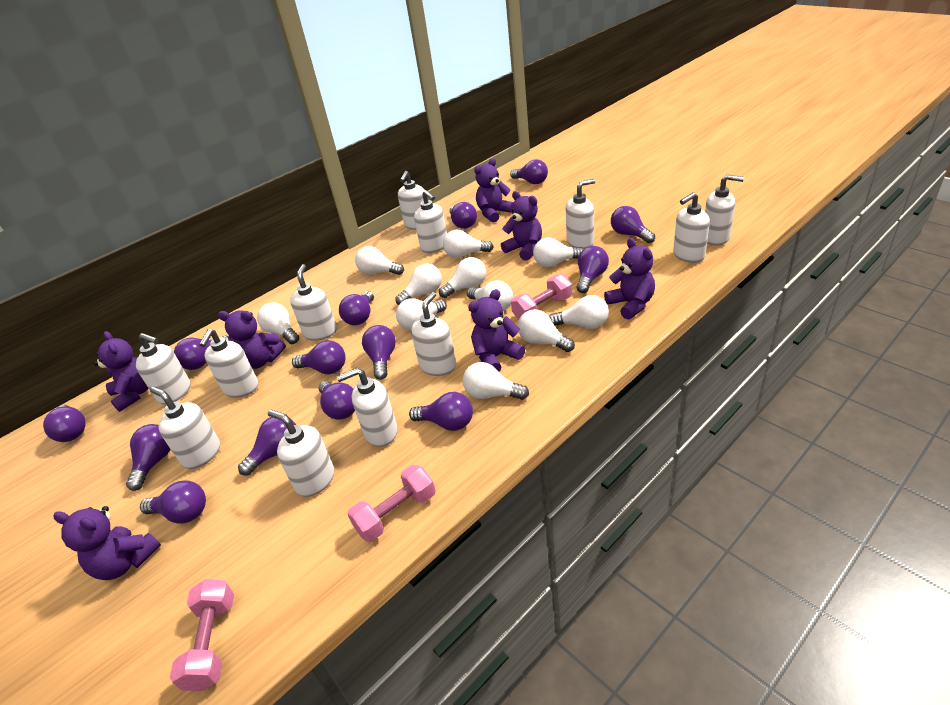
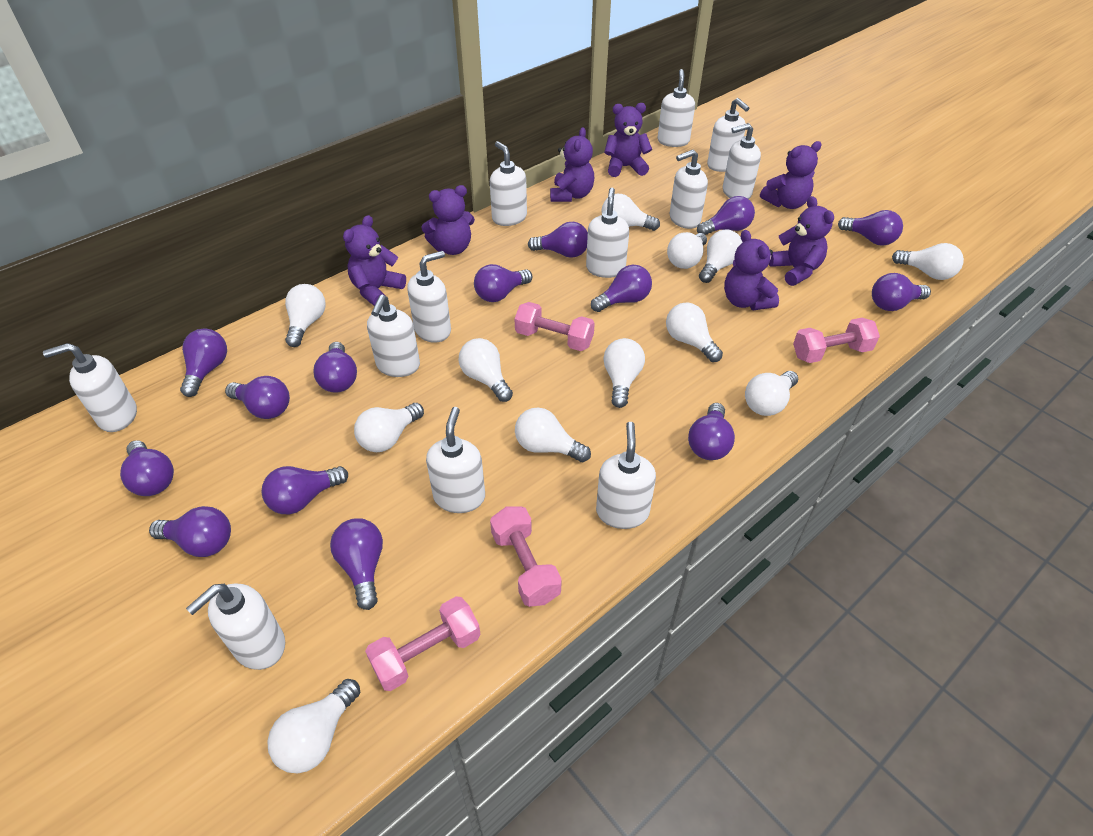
pink dumbbell: [170,579,234,691] [347,465,436,542] [511,274,572,320] = 3 -> [365,596,480,691] [490,506,562,607] [515,302,595,351] [793,318,880,363] = 4
white light bulb: [257,303,299,344] [355,246,404,275] [396,264,442,305] [396,298,447,330] [439,257,486,298] [443,230,494,258] [463,362,529,400] [467,280,513,311] [518,309,575,352] [533,237,583,267] [549,295,609,329] = 11 -> [268,679,360,773] [285,284,326,347] [354,403,424,452] [459,338,513,402] [515,407,591,462] [602,194,660,231] [603,338,645,408] [666,303,723,362] [667,232,707,269] [699,229,742,283] [745,371,798,416] [892,243,964,280] = 12

